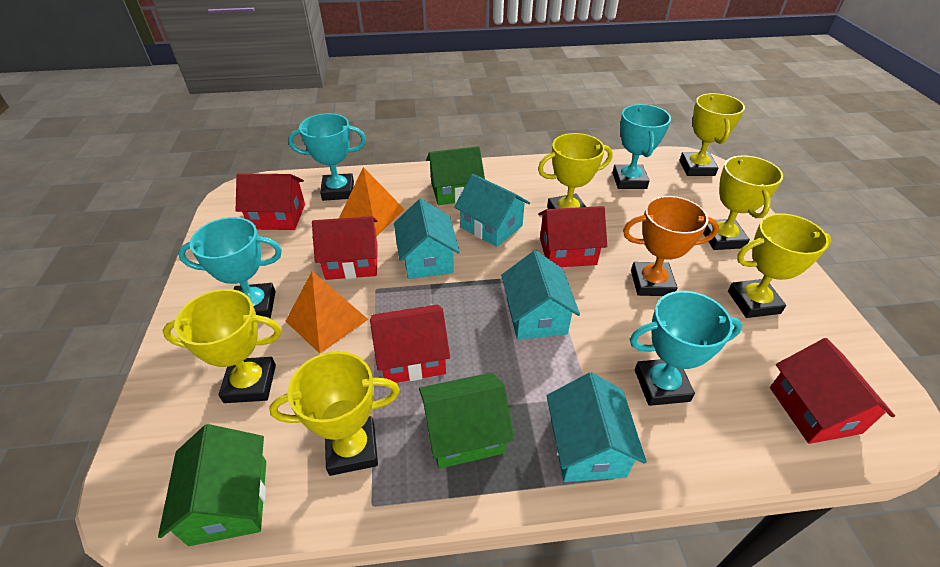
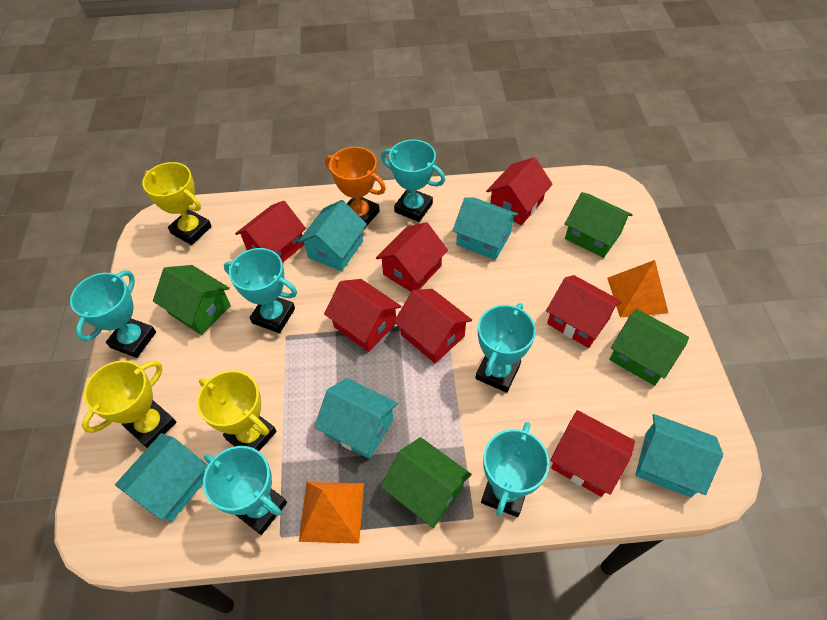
green house: [158,424,266,546] [419,373,514,469] [426,146,485,205] = 3 -> [153,265,231,335] [381,437,472,528] [565,192,633,258] [609,309,689,386] = 4
red house: [235,173,305,230] [312,216,378,280] [370,305,450,383] [538,206,607,267] [770,338,895,444] = 5 -> [235,201,306,263] [324,279,401,352] [376,222,448,292] [394,289,472,363] [486,157,553,225] [546,275,622,348] [550,410,635,497] = 7
turquoise house: [394,199,460,279] [454,174,530,247] [501,250,580,340] [547,372,647,482] = 4 -> [115,433,208,522] [298,200,367,271] [314,378,398,459] [453,197,518,260] [635,414,723,497] = 5
turquoise trophy: [178,217,282,318] [288,113,366,201] [612,104,671,189] [630,291,742,406] = 4 -> [70,271,156,358] [203,446,287,535] [224,248,297,333] [381,139,445,222] [475,303,536,393] [481,422,550,517] = 6
yellow trophy: [162,289,282,403] [269,351,400,476] [538,133,613,209] [679,93,745,176] [703,156,783,250] [728,213,832,318] = 6 -> [82,360,177,448] [142,162,212,245] [197,370,277,451] = 3

